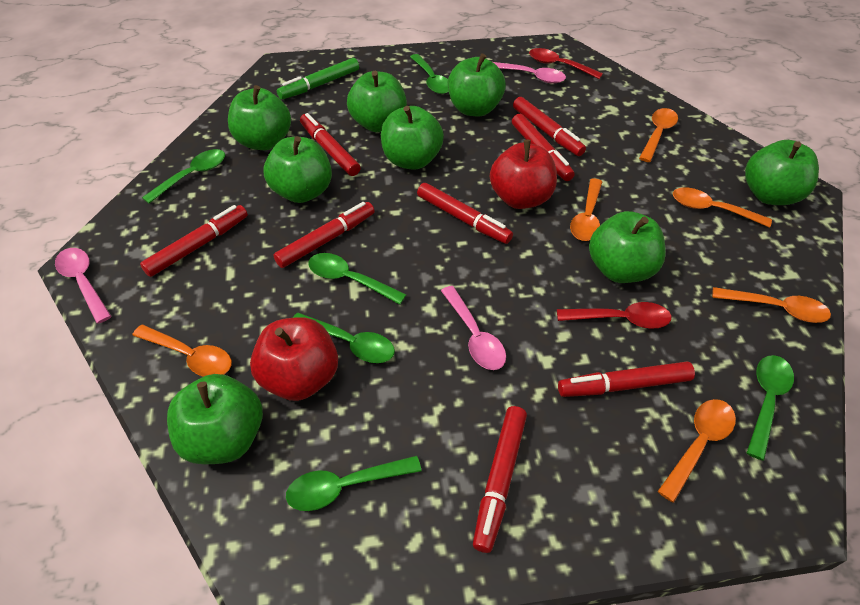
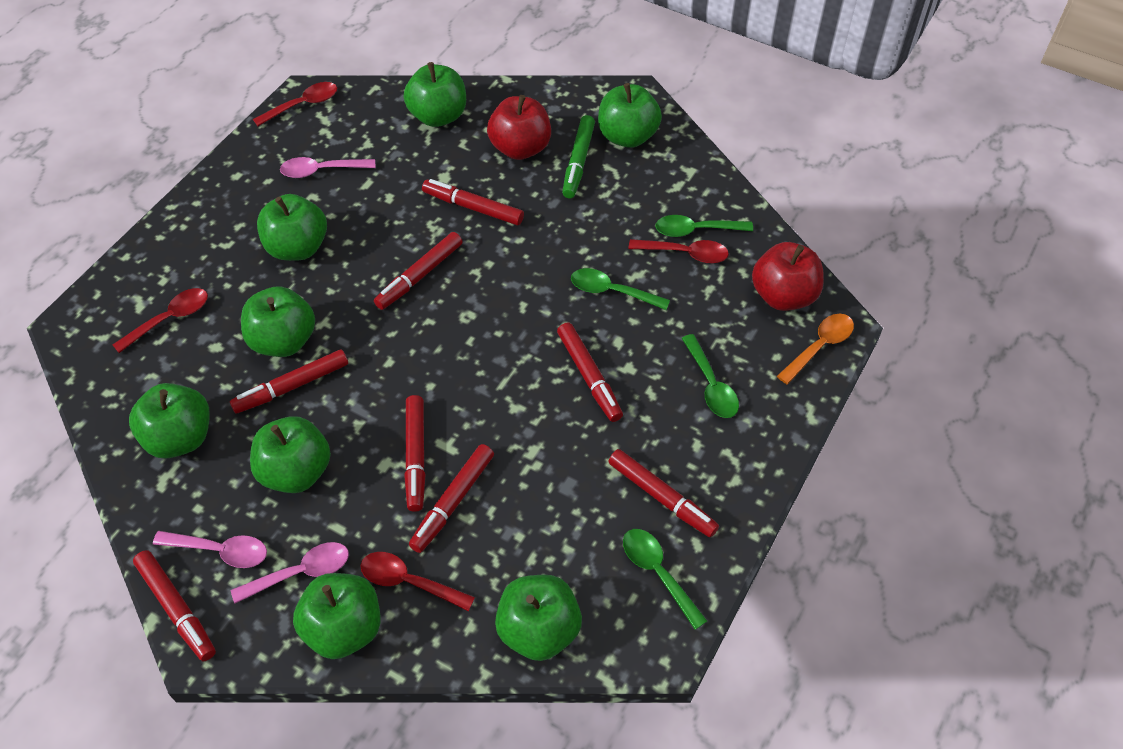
green spoon: [142,149,225,204] [286,455,421,511] [293,313,395,363] [308,253,406,305] [410,54,448,94] [747,355,794,461] = 6 -> [571,268,670,310] [623,529,707,630] [655,215,753,237] [682,334,739,418] = 4
orange spoon: [132,325,232,377] [570,178,602,241] [639,108,678,162] [658,399,736,503] [673,187,772,228] [712,287,831,323] = 6 -> [777,314,854,385] = 1
red spoon: [529,48,603,79] [557,302,671,329] = 2 -> [113,288,208,353] [253,82,337,126] [360,552,475,611] [629,239,729,263] = 4

